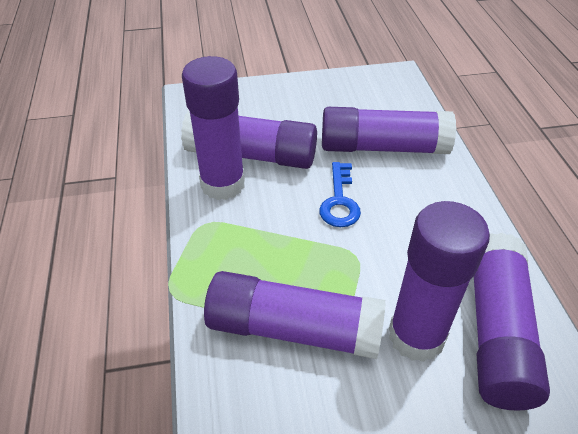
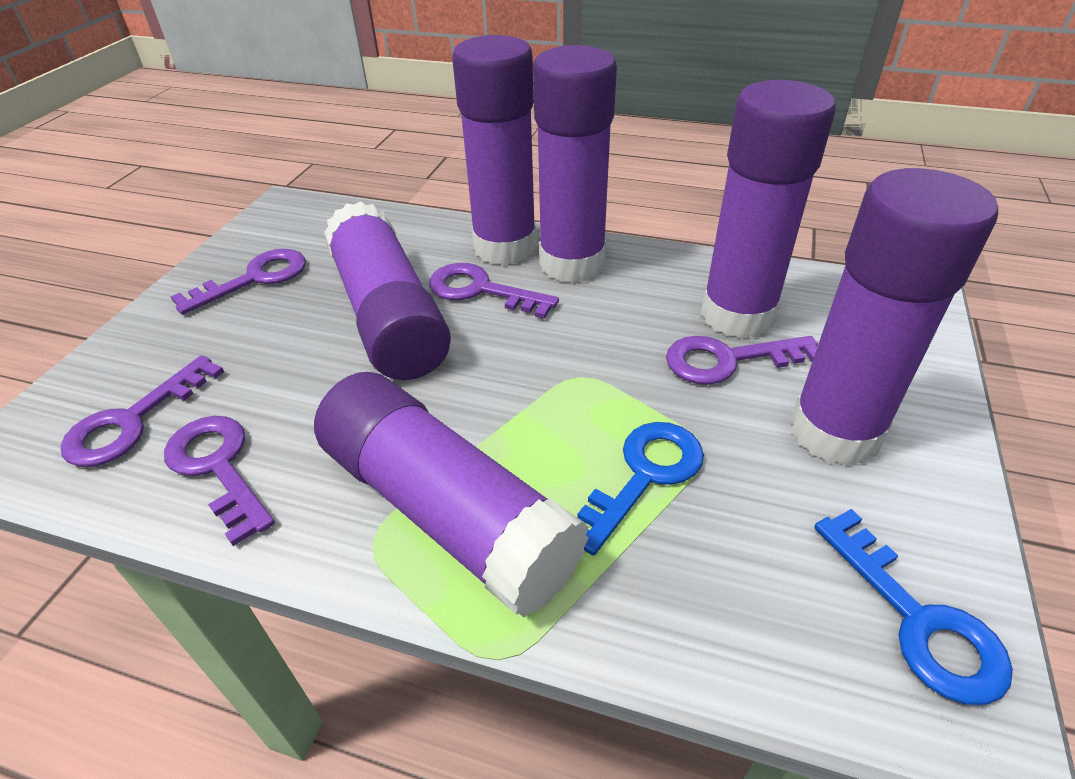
blue key: [319,162,361,227] = 1 -> [577,422,704,556] [814,509,1013,705] = 2
purple key: none = 0 -> [61,355,224,467] [164,416,275,546] [171,249,306,315] [429,263,559,319] [666,336,818,385] = 5

